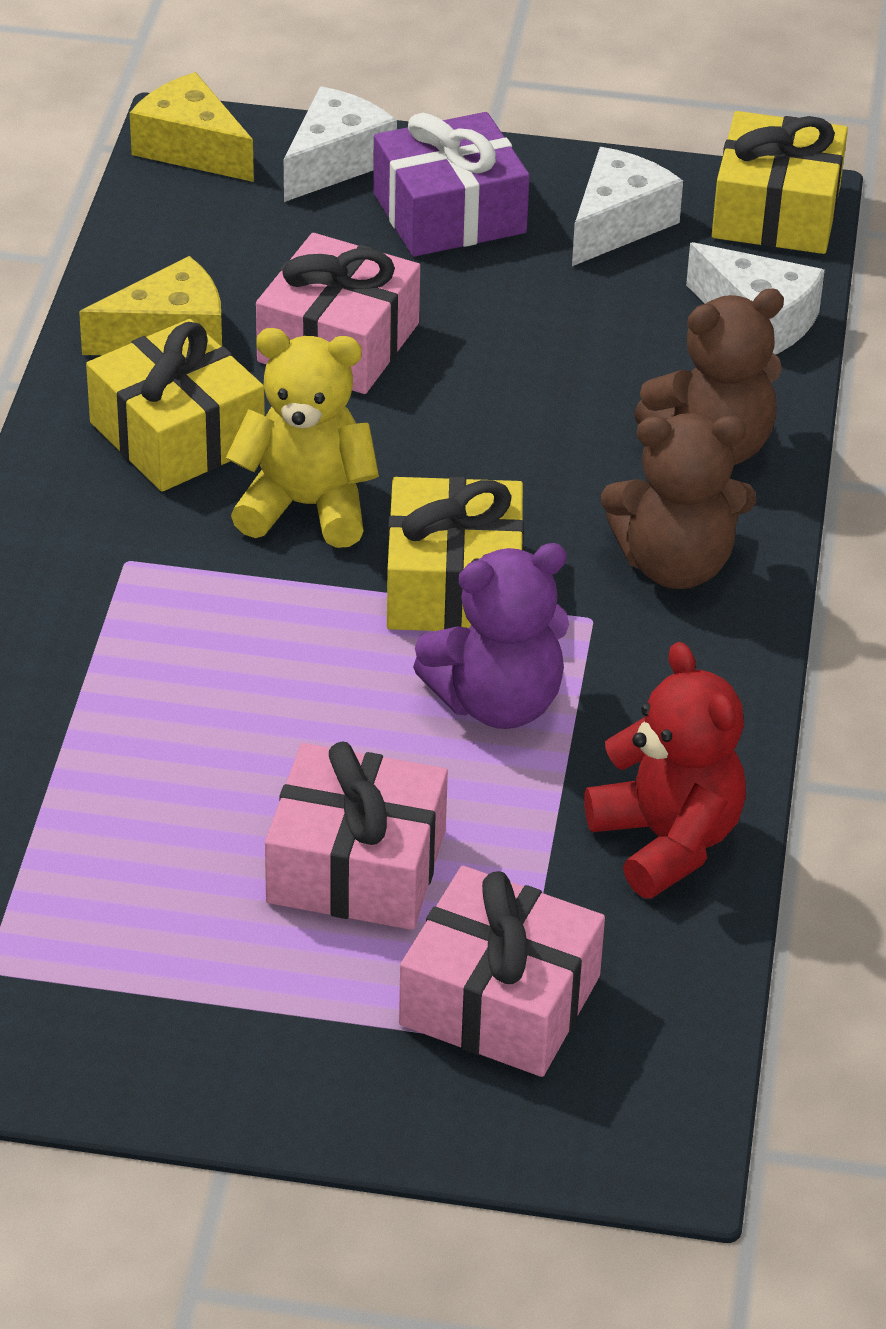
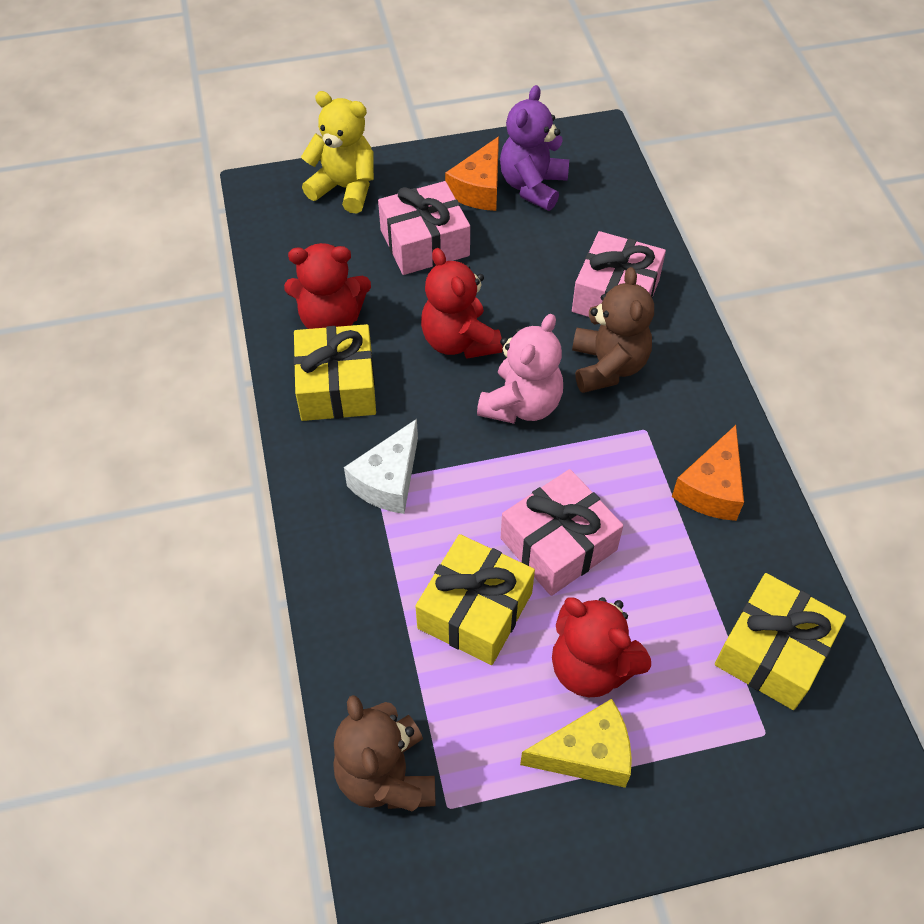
orange cheese: none = 0 -> [445,136,499,211] [672,425,744,521] = 2
pink teddy bear: none = 0 -> [477,314,563,424] = 1
purple gift: [373,112,530,257] = 1 -> none = 0
red teddy bear: [584,642,746,899] = 1 -> [284,243,371,329] [421,248,503,359] [552,597,651,697] = 3
white cheese: [284,86,397,202] [572,147,683,266] [686,242,825,355] = 3 -> [344,419,418,514] = 1
yellow cheese: [79,256,222,355] [130,72,254,182] = 2 -> [520,699,632,788] = 1

